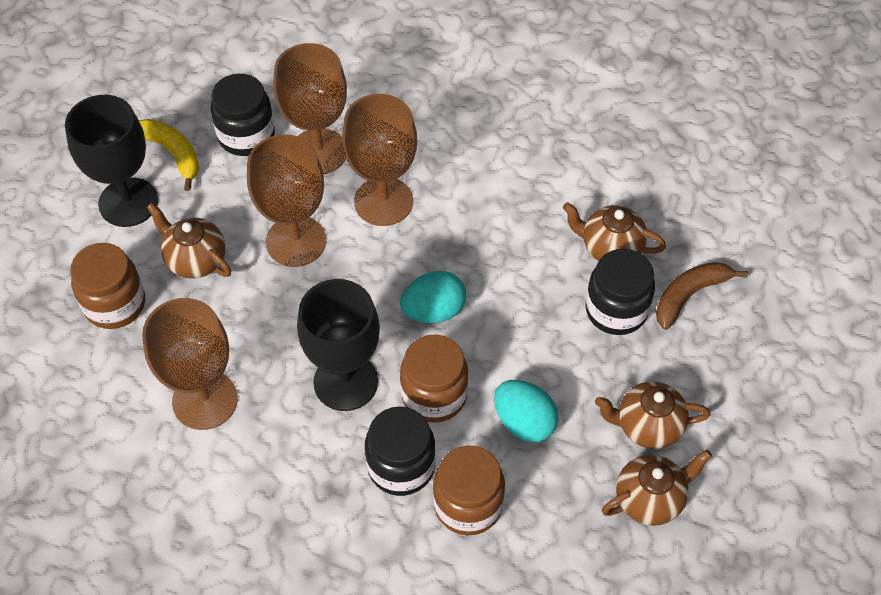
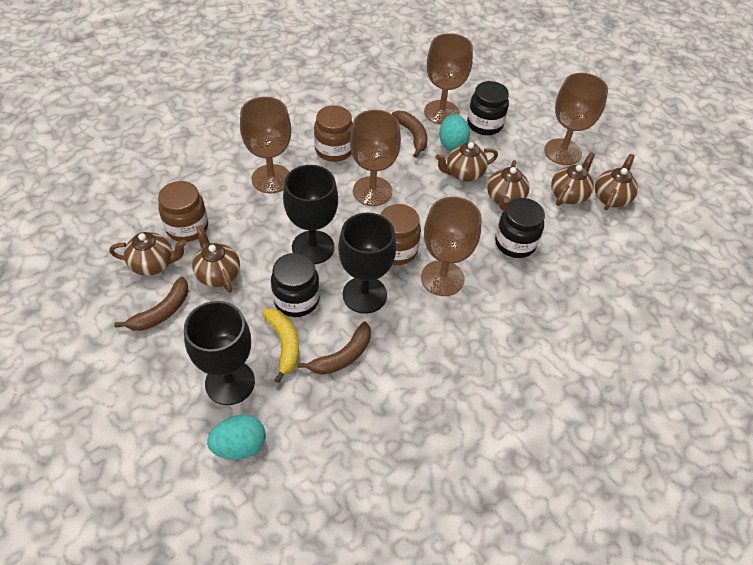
black goblet: [65,95,158,227] [297,279,380,411] = 2 -> [184,301,255,405] [283,165,338,264] [338,213,396,314] = 3
brown banana: [656,262,748,330] = 1 -> [114,277,189,331] [297,322,371,375] [392,111,427,158] = 3
brown goblet: [142,298,238,430] [247,134,326,267] [273,43,347,175] [342,94,417,226] = 4 -> [240,97,291,193] [350,110,401,206] [421,197,481,296] [424,33,473,124] [544,73,608,165] = 5
brown teapot: [147,202,231,279] [563,202,666,261] [595,381,710,449] [602,450,712,526] = 4 -> [109,232,187,276] [192,225,240,293] [435,142,498,182] [487,160,529,210] [551,152,595,206] [595,154,638,210] = 6

